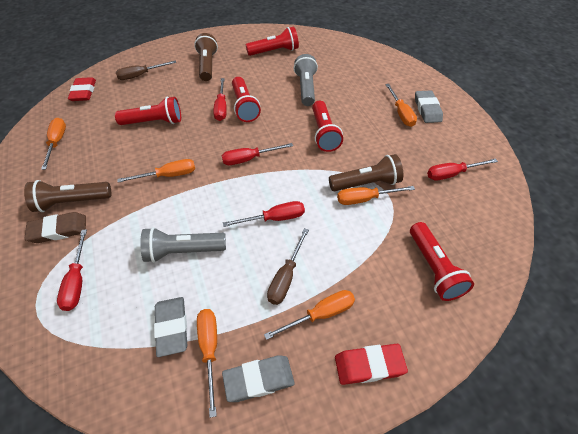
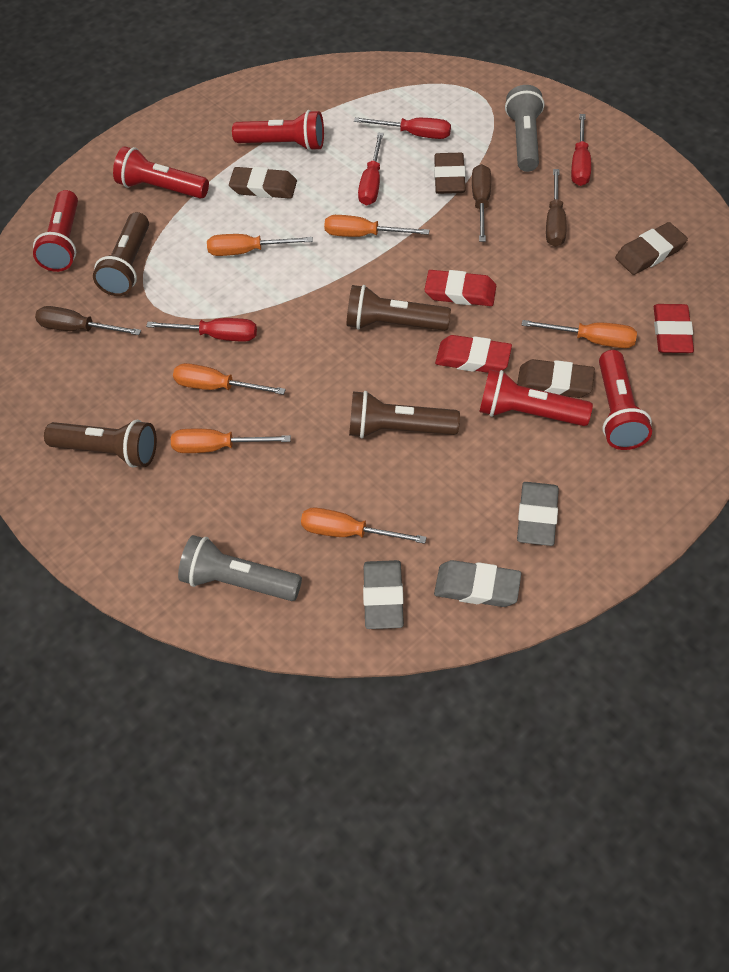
brown eraser: [24,212,86,243] = 1 -> [229,167,297,199] [434,153,466,194] [517,359,595,398] [615,222,688,275] = 4
brown flashlight: [24,180,111,212] [194,33,218,81] [329,154,403,191] = 3 -> [44,420,157,468] [93,212,149,296] [347,285,451,331] [349,391,460,438] = 4
brown screwdriver: [116,61,176,80] [267,228,309,305] = 2 -> [35,306,141,335] [472,164,491,242] [546,169,566,247] = 3
red eraser: [68,77,96,101] [335,344,408,385] = 2 -> [424,270,496,306] [435,335,512,373] [654,304,694,353] = 3
red screwdriver: [57,229,87,311] [213,78,227,121] [222,143,293,165] [223,201,305,227] [427,159,498,180] = 5 -> [146,318,257,341] [354,117,451,139] [358,133,384,206] [571,114,591,186] = 4

